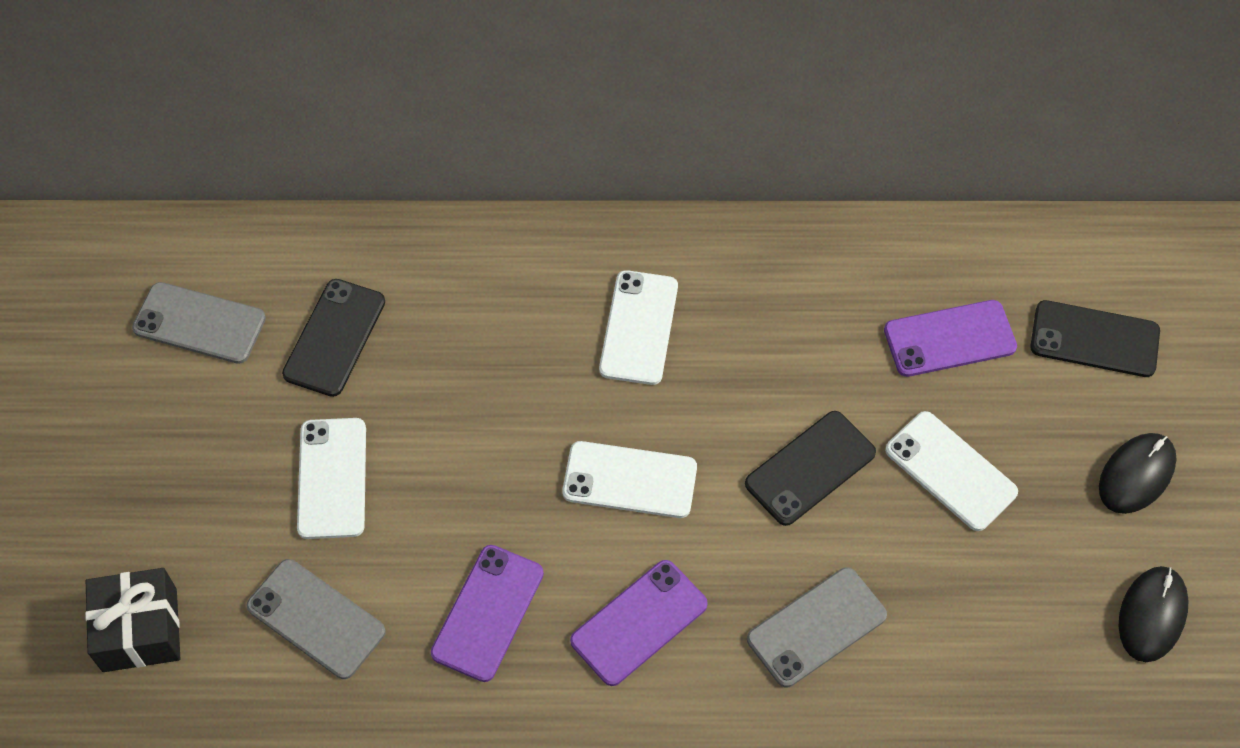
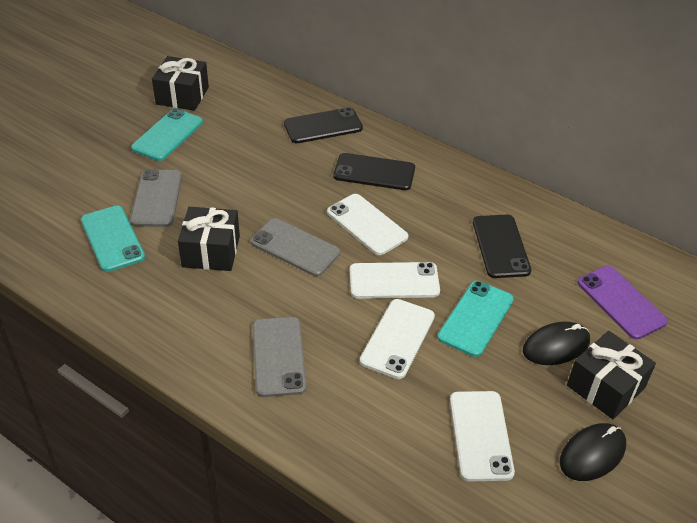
black gift: [85,568,180,672] = 1 -> [152,56,209,111] [178,207,240,271] [567,331,656,419] = 3
purple phone: [431,545,544,682] [570,560,708,686] [884,300,1017,377] = 3 -> [578,266,668,340] = 1
turquoise phone: none = 0 -> [81,206,145,272] [131,108,203,161] [438,281,514,357] = 3

